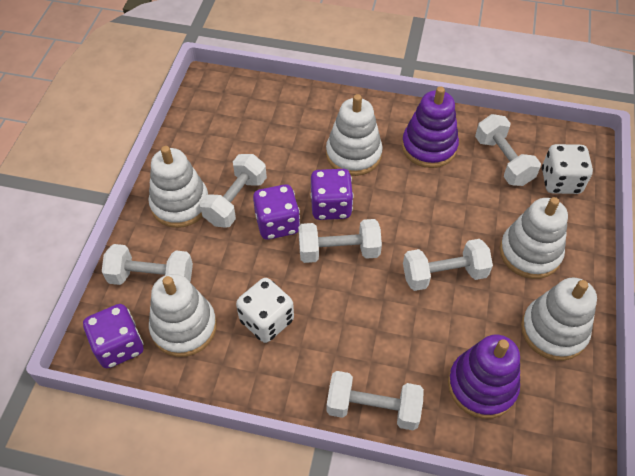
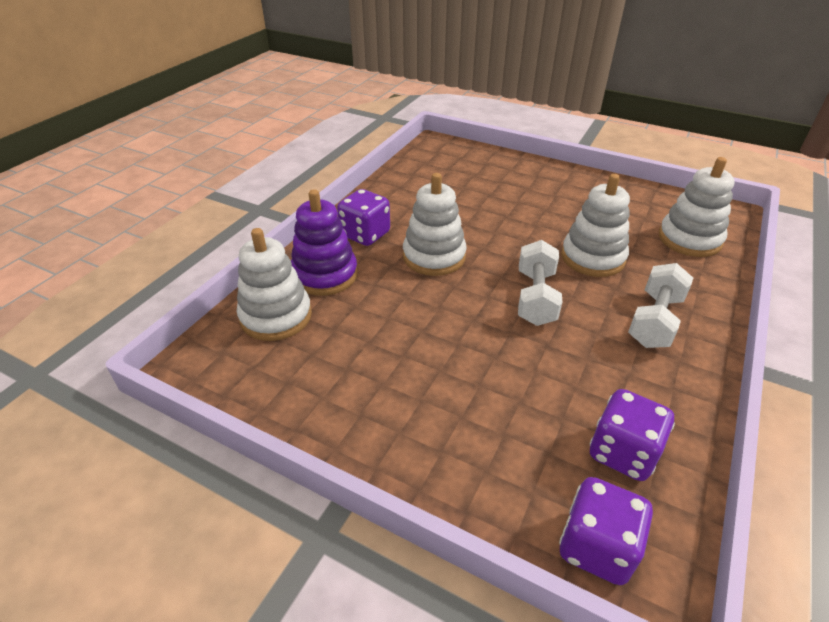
purple stacking toy: [402,86,459,168] [448,335,520,419] = 2 -> [291,189,358,296] = 1
white dice: [236,278,294,343] [542,144,593,194] = 2 -> none = 0
white dumbbell: [102,244,193,285] [200,154,267,228] [298,219,382,263] [326,371,424,430] [403,239,493,291] [475,114,541,186] = 6 -> [518,240,562,326] [628,263,693,348] = 2
white stacking toy: [148,146,208,228] [149,274,217,357] [326,94,383,176] [500,197,568,279] [521,278,597,361] = 5 -> [237,228,312,341] [403,173,467,276] [561,174,630,277] [659,157,735,257] = 4

